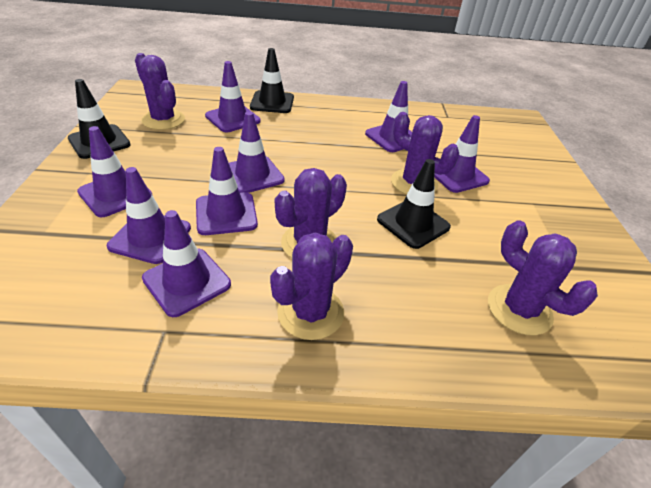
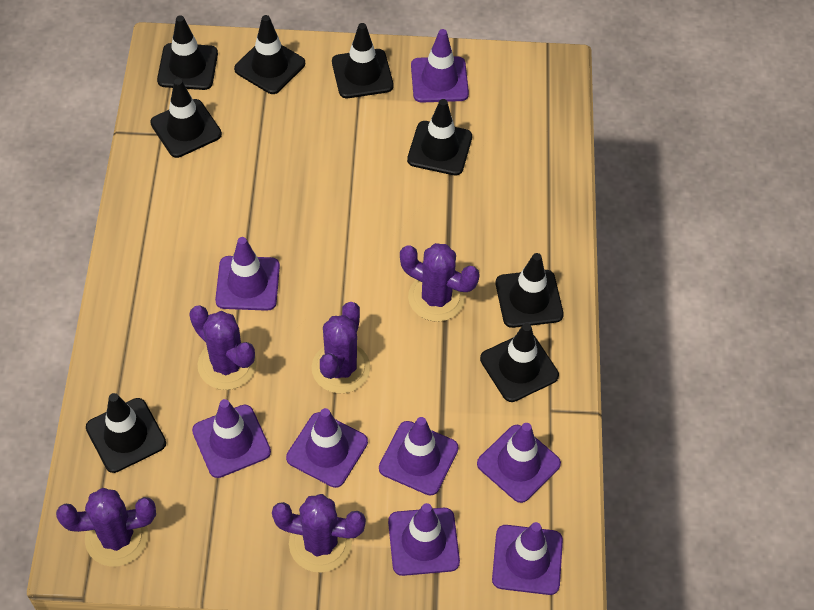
black traffic cone: [68,79,131,159] [250,48,294,113] [377,159,451,249] = 3 -> [86,393,166,473] [150,78,222,158] [157,15,218,90] [234,15,305,94] [332,23,394,98] [407,99,472,175] [480,323,559,402] [496,253,564,328] = 8

